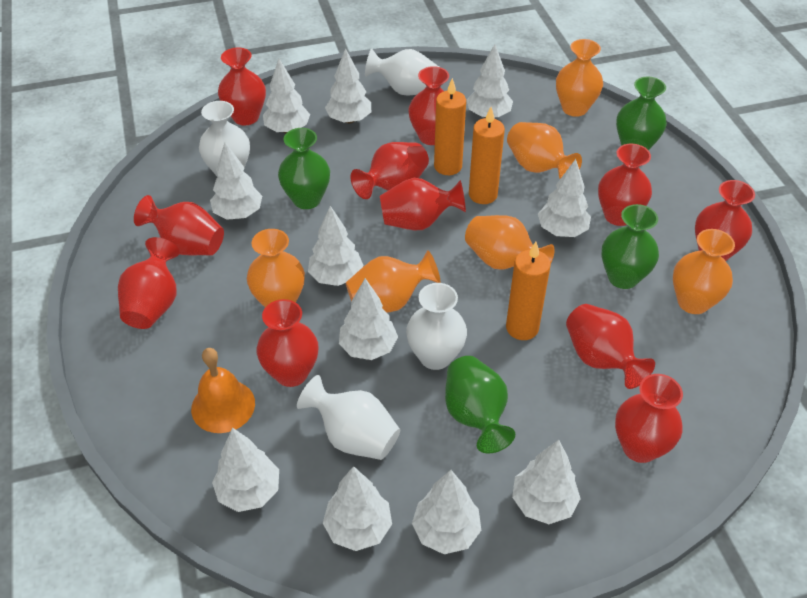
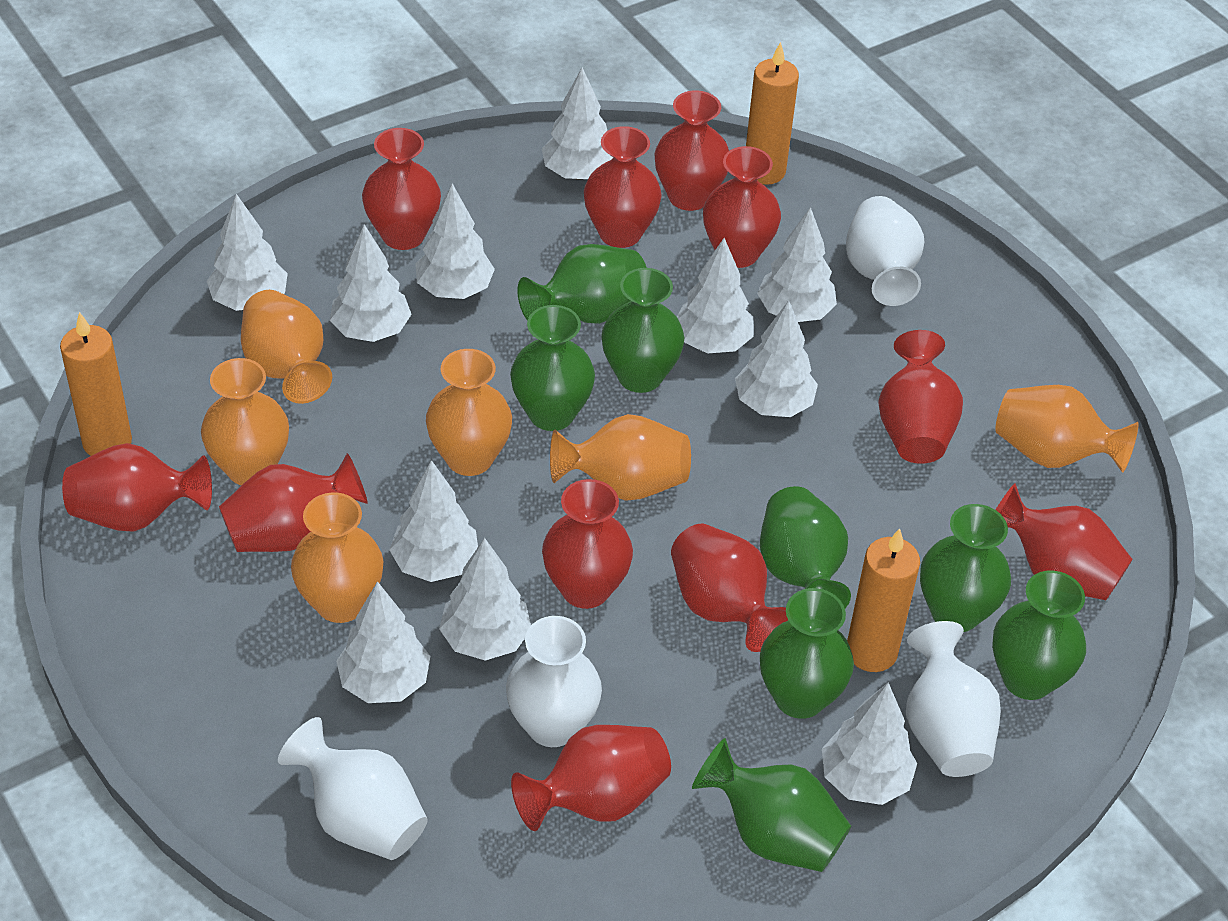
green vase: [278,128,330,209] [445,356,515,454] [601,204,659,289] [616,77,667,150] = 4 -> [510,305,595,431] [517,244,647,324] [601,268,684,393] [692,738,851,872] [760,486,851,608] [760,588,854,719] [920,504,1011,632] [992,570,1086,700] = 8
orange bell: [191,348,255,433] = 1 -> none = 0

